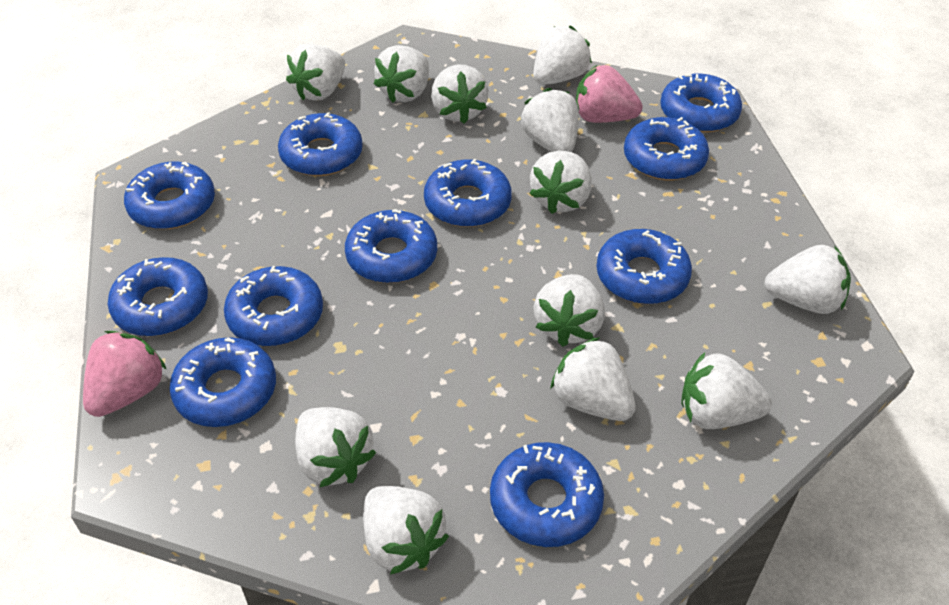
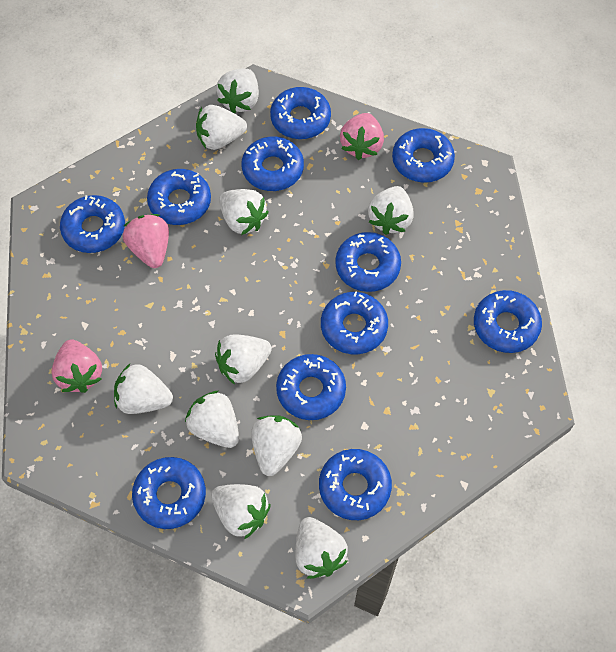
pink strawberry: [83,331,167,417] [576,65,643,123] = 2 -> [51,340,102,393] [123,214,169,268] [340,113,384,160] = 3
white strawberry: [286,43,345,101] [295,407,376,487] [363,486,449,575] [374,45,429,103] [431,65,489,124] [521,88,579,152] [530,151,592,214] [533,25,592,85] [534,274,605,347] [550,337,636,421] [681,352,772,429] [764,245,851,314] = 12 -> [114,364,173,414] [185,391,239,448] [196,105,247,150] [211,484,271,539] [215,334,272,385] [217,69,259,113] [219,189,269,235] [251,415,302,476] [295,517,348,579] [368,186,413,235] = 10

